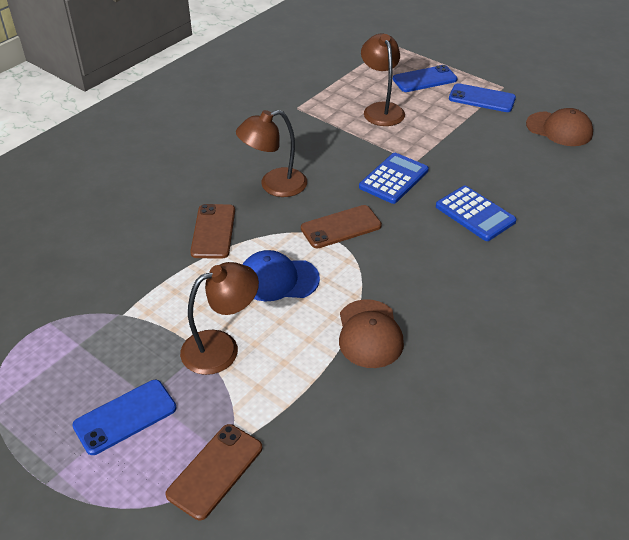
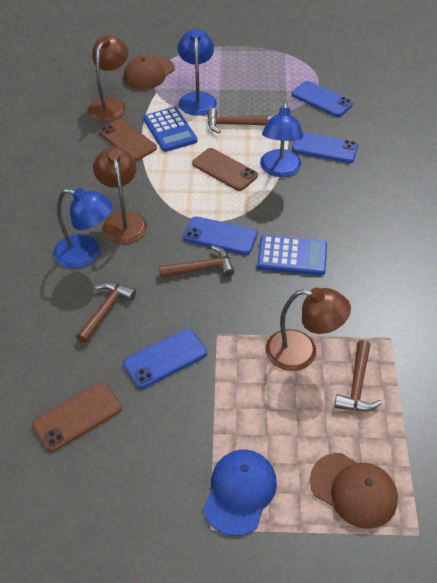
blue lamp: none = 0 -> [53,188,113,268] [177,29,217,116] [260,101,303,177] = 3
blue phone: [72,380,177,455] [393,65,457,92] [449,83,516,112] = 3 -> [123,329,207,389] [183,216,257,255] [292,81,353,117] [292,132,358,163] = 4
brown hammer: none = 0 -> [76,282,136,343] [159,245,235,278] [207,108,268,133] [334,340,382,411] = 4

